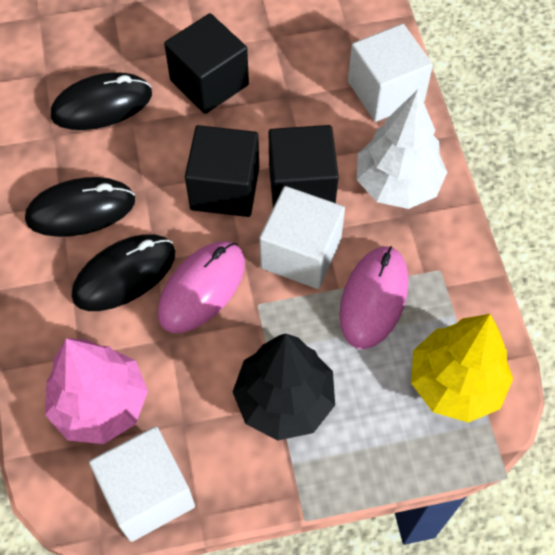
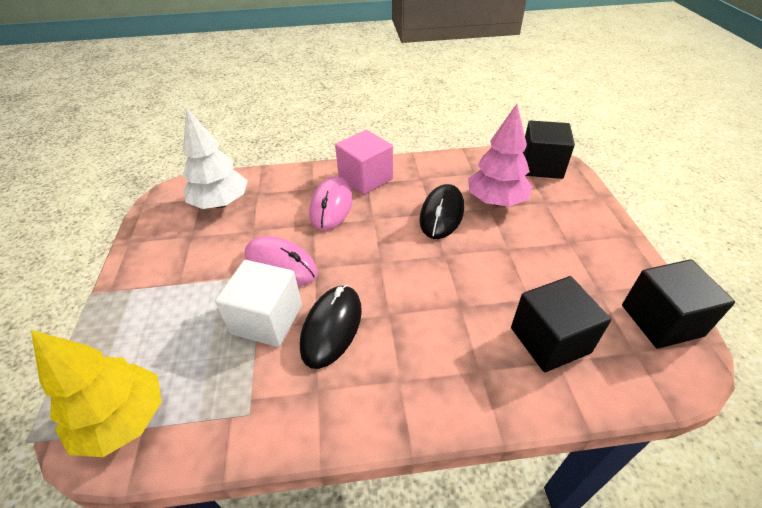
black mouse: [25,177,135,237] [51,72,152,130] [72,235,175,311] = 3 -> [300,285,362,369] [419,184,464,239] = 2
black tree: [233,334,335,440] = 1 -> none = 0
pink cube: none = 0 -> [335,130,393,195] = 1
white cube: [89,426,195,542] [259,186,345,289] [348,24,433,122] = 3 -> [215,260,302,347] = 1

